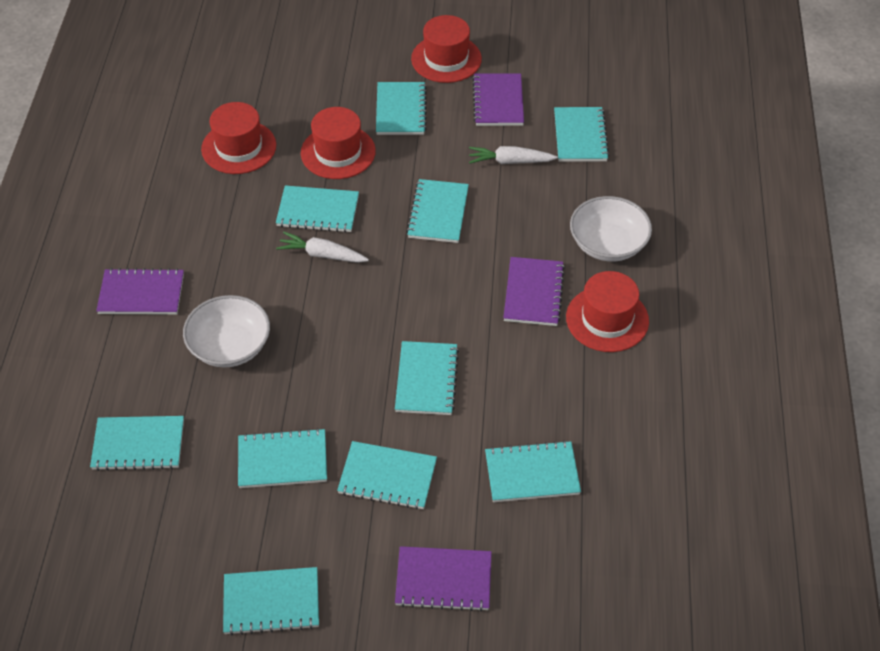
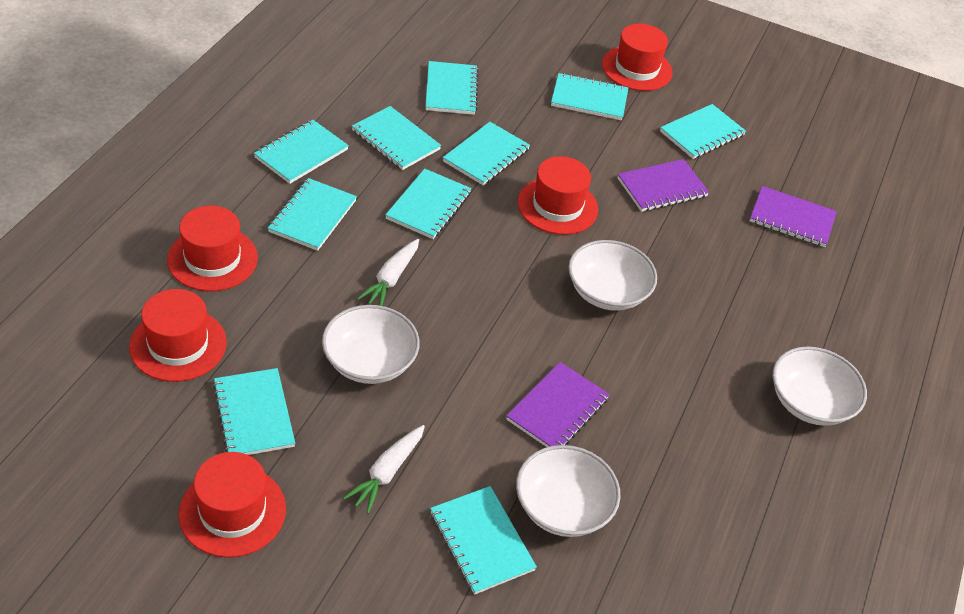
purple notebook: [96,268,184,315] [395,546,492,612] [472,73,524,126] [503,257,565,326] = 4 -> [506,362,610,447] [617,159,709,212] [750,186,837,247] = 3
red hat: [201,102,276,174] [301,107,376,179] [411,15,482,83] [566,271,649,352] = 4 -> [129,289,227,382] [167,206,258,291] [179,452,286,558] [517,156,598,235] [602,24,673,91] = 5
white bowl: [183,295,270,367] [570,196,652,262] = 2 -> [322,305,420,384] [516,445,621,537] [568,240,657,311] [773,347,867,426] = 4

